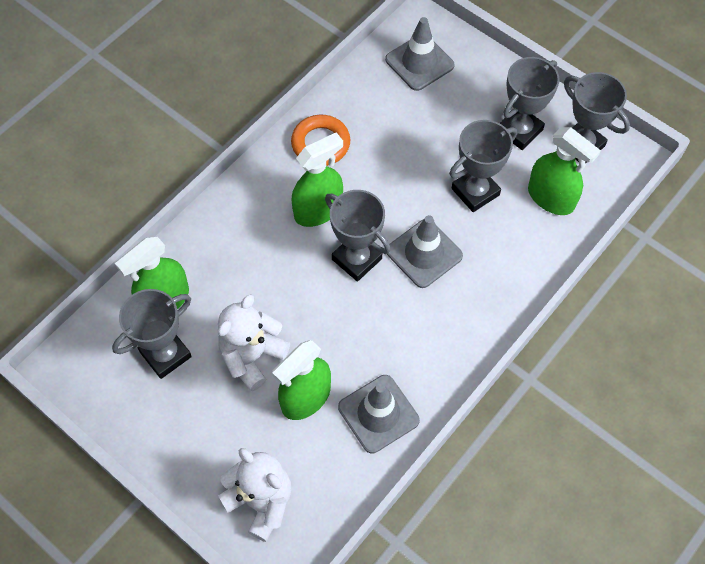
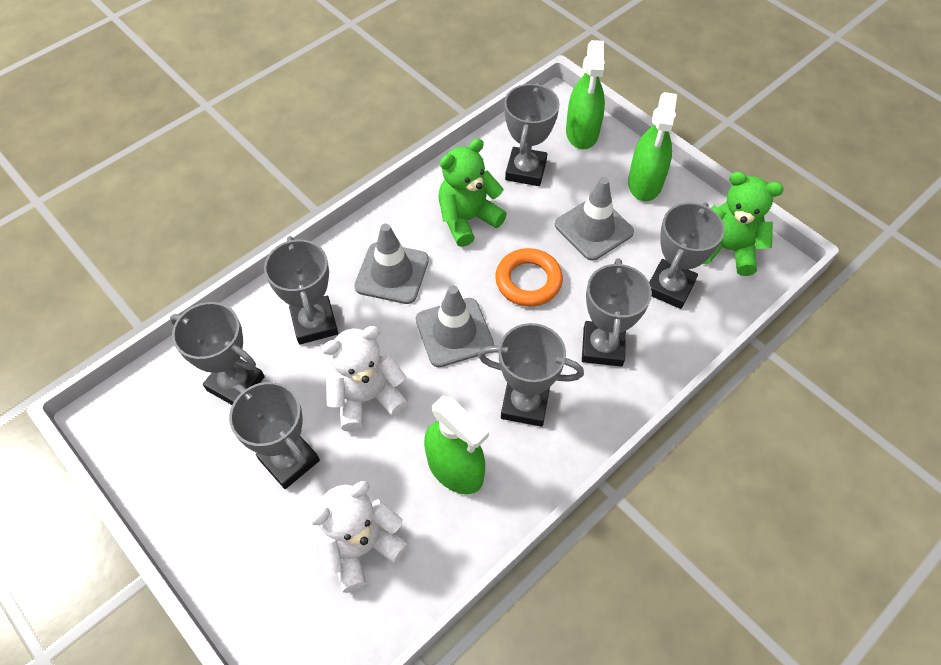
green spray bottle: [115,237,189,309] [272,340,331,420] [291,132,343,227] [528,127,601,215] = 4 -> [424,396,489,494] [566,40,605,149] [628,92,677,201] = 3
green teddy bear: none = 0 -> [438,138,507,247] [703,172,784,276] = 2
grey trophy: [112,289,192,379] [325,190,391,282] [449,120,517,212] [499,57,560,150] [564,72,630,164] = 5 -> [170,302,265,405] [229,382,320,489] [264,236,338,345] [478,323,584,427] [504,82,560,186] [582,258,652,367] [649,202,725,309] = 7

